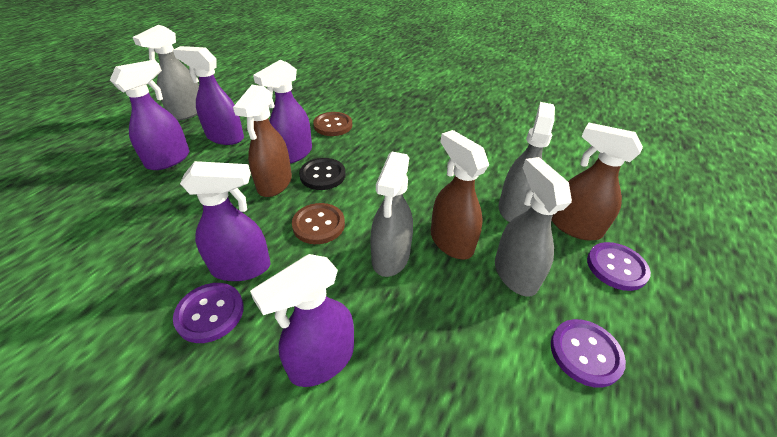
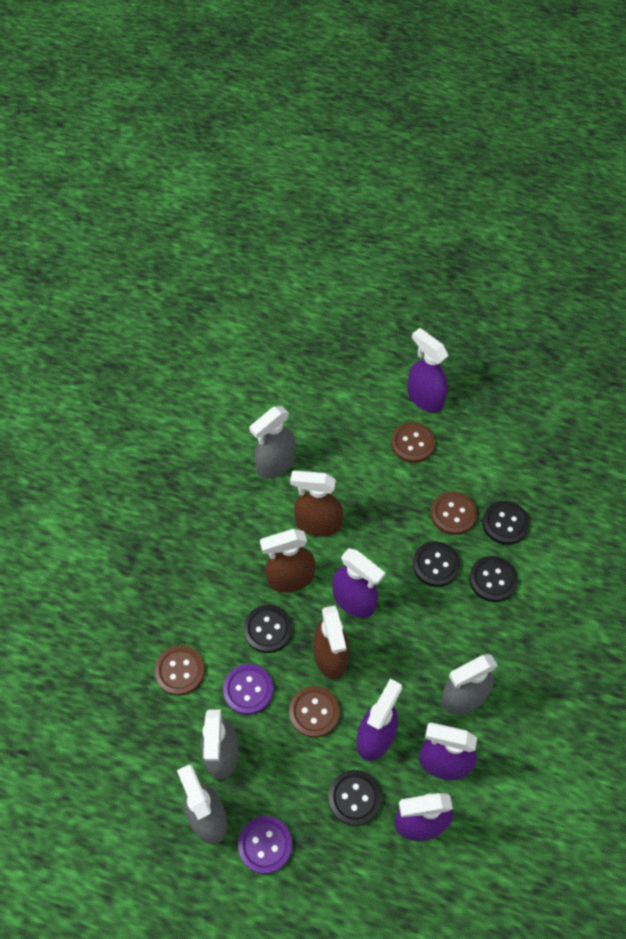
black button: [299,158,346,190] = 1 -> [244,605,292,653] [328,770,382,826] [413,541,460,587] [469,556,518,602] [482,501,529,545] = 5
brown button: [292,203,345,244] [313,112,352,136] = 2 -> [155,645,205,695] [289,686,340,738] [391,422,435,463] [431,492,477,535] = 4
purple button: [173,283,244,343] [551,319,626,388] [587,242,651,291] = 3 -> [223,664,273,715] [238,816,292,874] = 2

